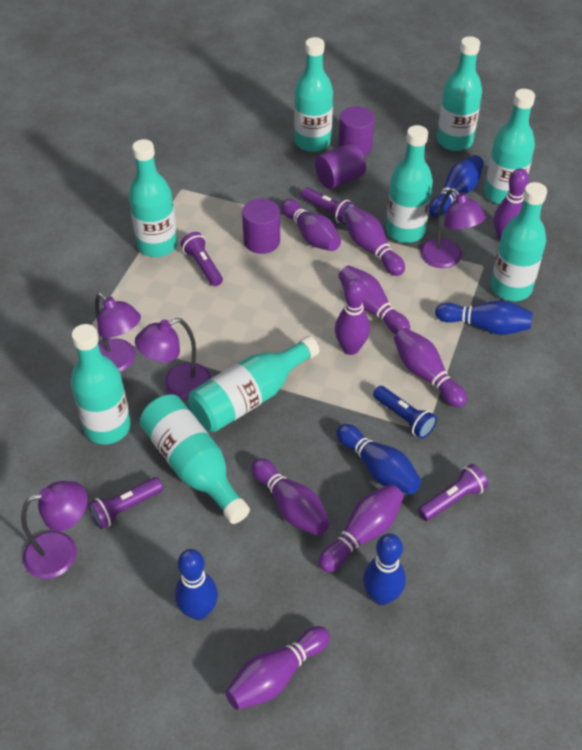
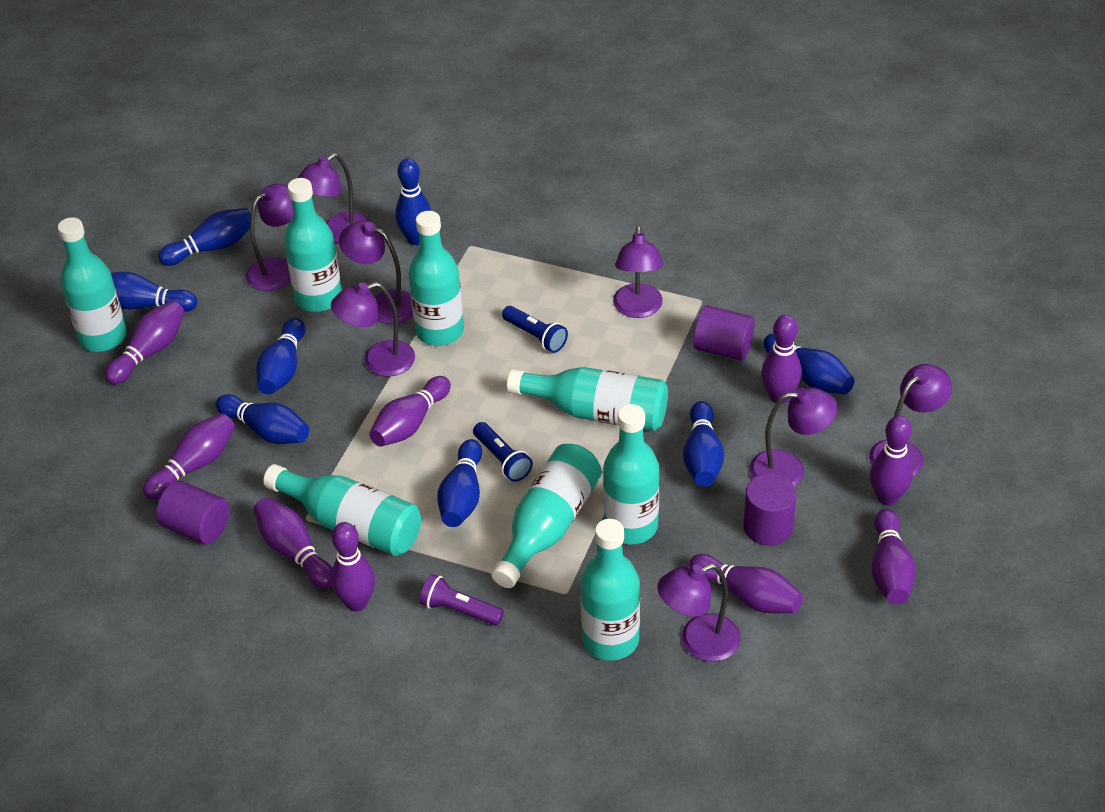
blue bowling pin: [175,549,218,620] [336,424,421,494] [363,534,406,605] [429,155,484,218] [435,300,532,335] = 5 -> [111,272,197,312] [158,208,251,266] [215,394,309,444] [256,318,305,395] [395,158,431,245] [437,439,482,527] [683,401,724,487] [763,334,855,394] = 8
blue flashlight: [373,386,437,439] = 1 -> [473,422,533,482] [502,306,568,353] = 2
purple flashlight: [88,477,163,529] [181,232,223,286] [301,187,355,225] [418,464,488,521] = 4 -> [420,574,504,626] = 1
purple lamp: [21,481,87,579] [95,293,141,372] [135,318,211,400] [420,188,486,268] = 4 -> [246,184,293,291] [297,153,370,243] [331,282,415,376] [339,221,413,324] [613,225,663,318] [657,563,741,662] [750,387,838,486] [869,364,952,476] = 8
turquoise bottle: [71,324,131,444] [129,139,177,257] [140,395,250,524] [188,336,320,432] [294,37,333,152] [386,125,433,243] [437,36,482,151] [484,89,535,204] [491,182,547,301] = 9 -> [58,217,127,352] [263,464,421,556] [284,178,342,312] [409,211,464,346] [491,444,602,588] [507,367,668,431] [581,519,640,661] [603,404,660,544] = 8

